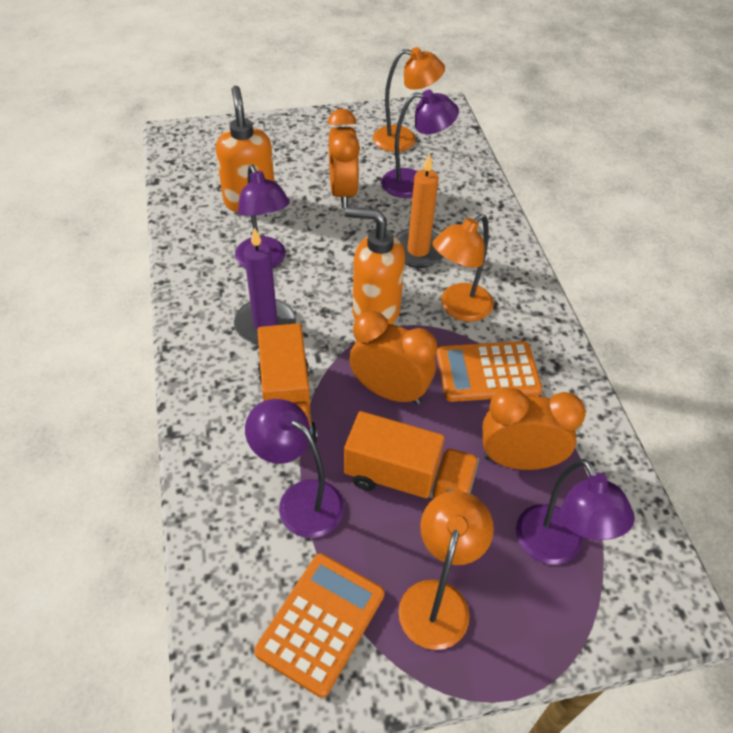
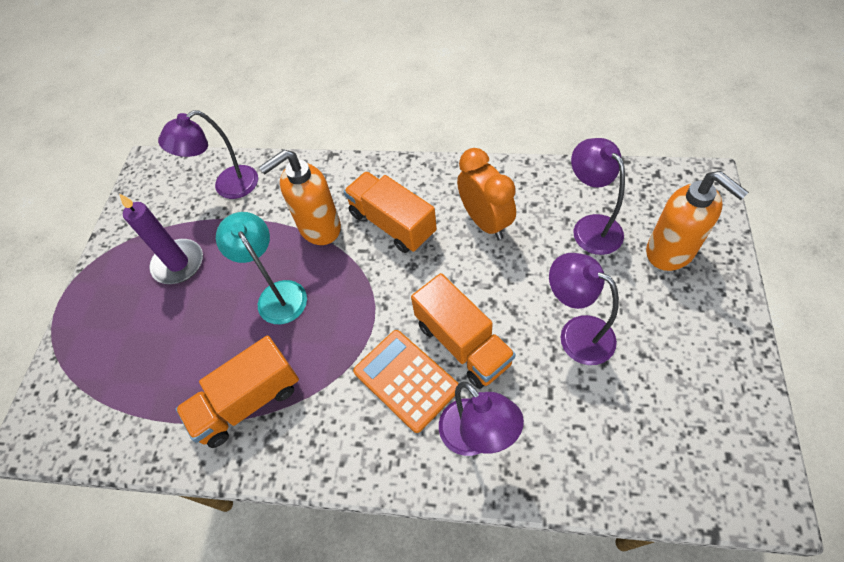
orange calculator: [254,554,385,698] [436,341,542,402] = 2 -> [353,330,459,433] = 1
orange candle: [395,153,444,268] = 1 -> none = 0
orange clock: [328,109,360,208] [349,311,437,405] [483,388,586,470] = 3 -> [457,148,516,240] = 1
orange lamp: [373,47,445,152] [399,491,494,650] [433,214,494,322] = 3 -> none = 0
orange truck: [257,323,317,445] [344,411,480,499] = 2 -> [176,336,299,448] [344,171,437,253] [411,273,516,389] = 3
turquoise lamp: none = 0 -> [216,212,307,324] = 1

